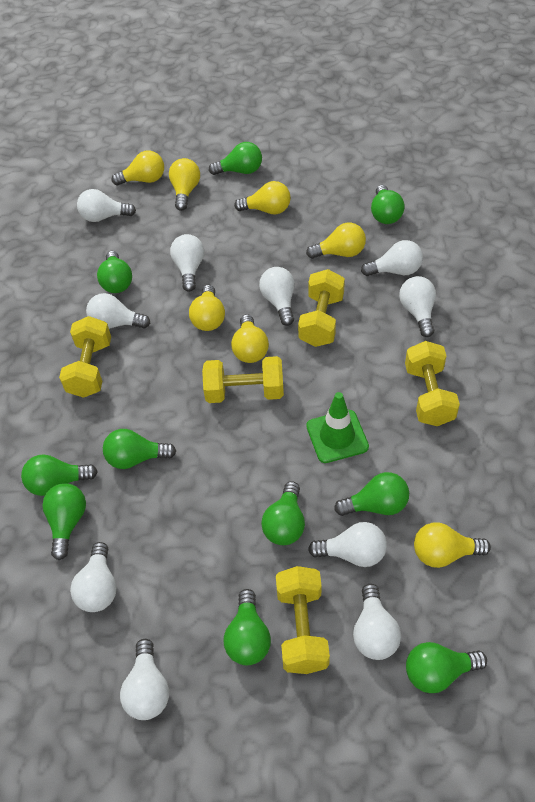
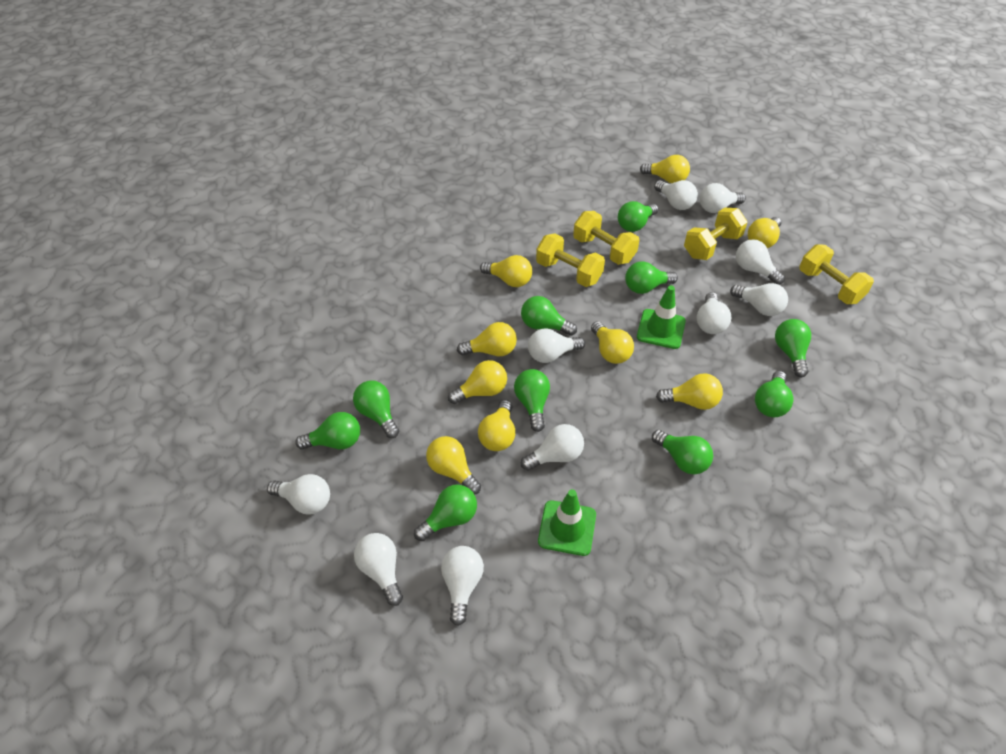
green traffic cone: [306,392,369,463] = 1 -> [538,489,596,556] [637,285,686,349] = 2
yellow dumbbell: [59,316,111,398] [202,356,284,403] [276,566,330,674] [298,269,345,347] [405,341,460,426] = 5 -> [536,233,605,287] [573,211,639,265] [684,208,747,260] [799,244,874,304] = 4
yellow light bulb: [111,150,164,186] [169,158,200,211] [189,285,225,331] [231,314,269,363] [234,181,291,214] [306,223,366,259] [414,522,491,568] = 7 -> [426,436,481,495] [448,360,507,404] [457,322,517,356] [478,400,515,451] [480,255,532,287] [591,321,634,364] [640,155,690,183] [656,373,723,410] [748,217,781,248] = 9

